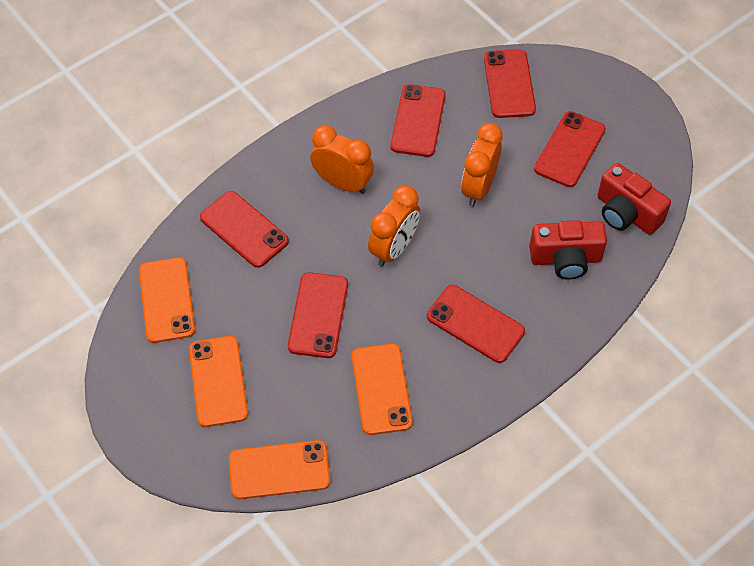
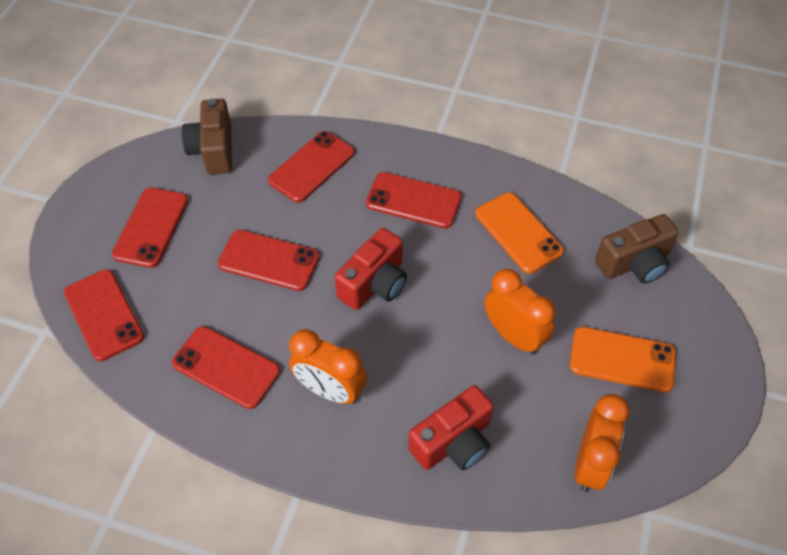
brown camera: none = 0 -> [182,98,232,175] [595,214,679,284] = 2
orange phone: [139,257,195,343] [189,336,248,427] [229,440,330,499] [352,344,413,435] = 4 -> [475,192,564,273] [570,327,676,392] = 2

